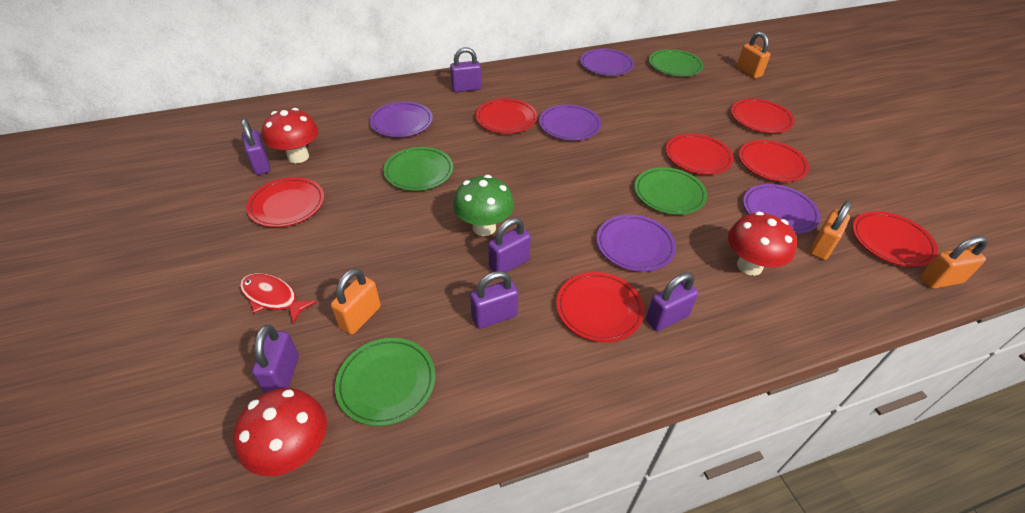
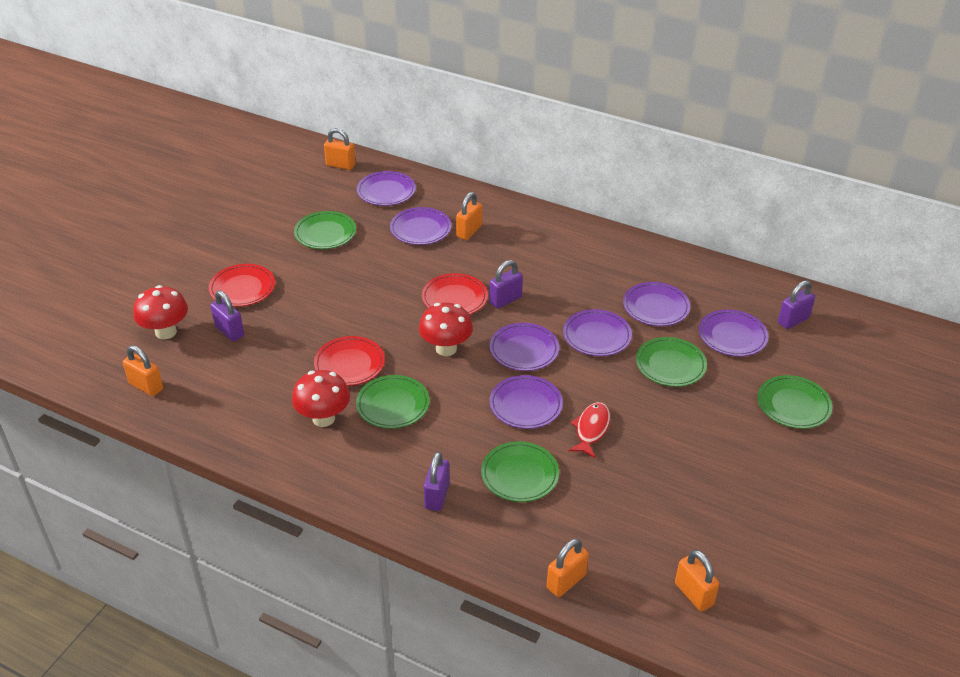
green mushroom: [453,175,514,236] = 1 -> none = 0
green plate: [335,338,435,426] [383,147,453,191] [634,167,707,215] [649,49,704,76] = 4 -> [294,211,356,249] [356,375,430,429] [481,441,559,502] [636,337,707,387] [757,375,832,429] = 5
orange padlock: [331,268,381,335] [737,32,771,78] [809,201,852,260] [920,236,988,289] = 4 -> [123,345,163,396] [324,128,356,170] [456,192,482,240] [547,539,589,597] [675,550,719,611] = 5
purple padlock: [241,119,270,175] [252,325,299,393] [450,47,481,92] [470,271,518,329] [488,217,531,272] [646,272,699,331] = 6 -> [211,290,244,341] [424,452,450,511] [489,260,523,309] [778,280,815,329] = 4
purple plate: [369,101,433,137] [539,104,602,140] [580,49,634,76] [597,215,676,272] [743,184,821,234] = 5 -> [357,171,416,206] [390,207,451,245] [489,375,563,429] [490,323,559,371] [563,309,632,356] [623,282,690,326] [699,310,768,357] = 7
red plate: [246,177,324,227] [476,99,537,134] [556,272,645,342] [666,134,734,174] [731,99,795,133] [739,140,809,182] [852,211,938,267] = 7 -> [209,264,275,307] [314,336,385,386] [422,273,488,315] = 3

